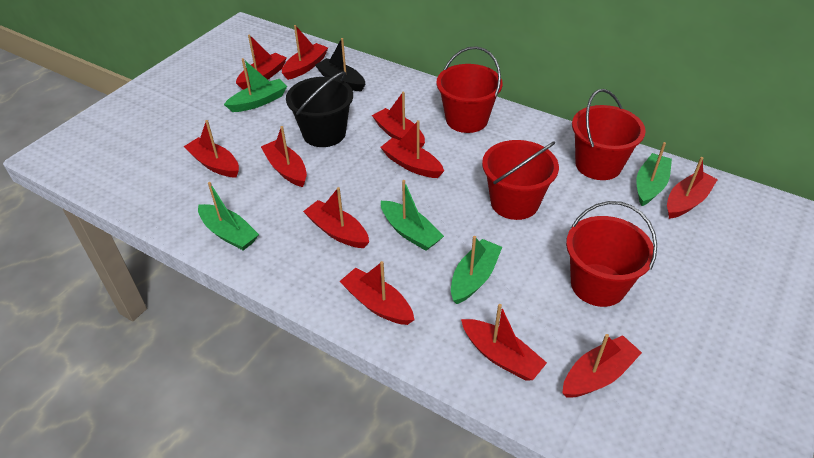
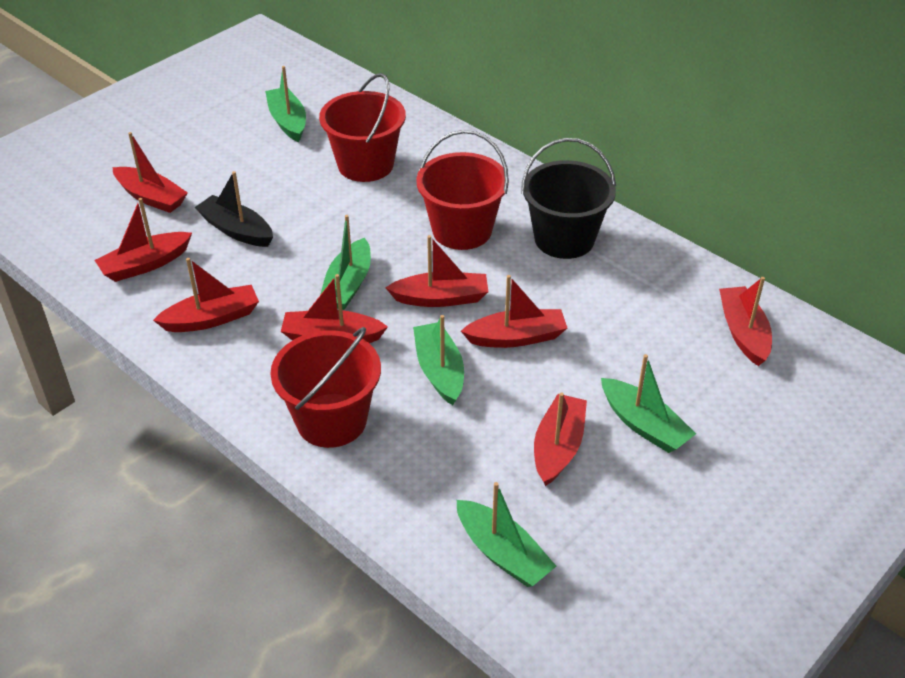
red boat: [184,120,239,178] [236,35,287,90] [261,126,307,187] [282,25,328,80] [303,187,369,248] [340,261,414,325] [372,91,425,148] [380,120,444,178] [461,304,547,381] [562,334,642,398] [667,157,718,219] = 11 -> [95,198,192,282] [113,132,188,213] [153,258,259,332] [281,274,388,343] [386,235,488,307] [461,275,567,348] [534,392,587,486] [719,277,772,366] = 8
red bucket: [437,46,503,133] [482,140,559,220] [566,201,657,307] [572,89,646,180] = 4 -> [271,327,381,448] [319,73,406,182] [416,130,509,250] = 3

